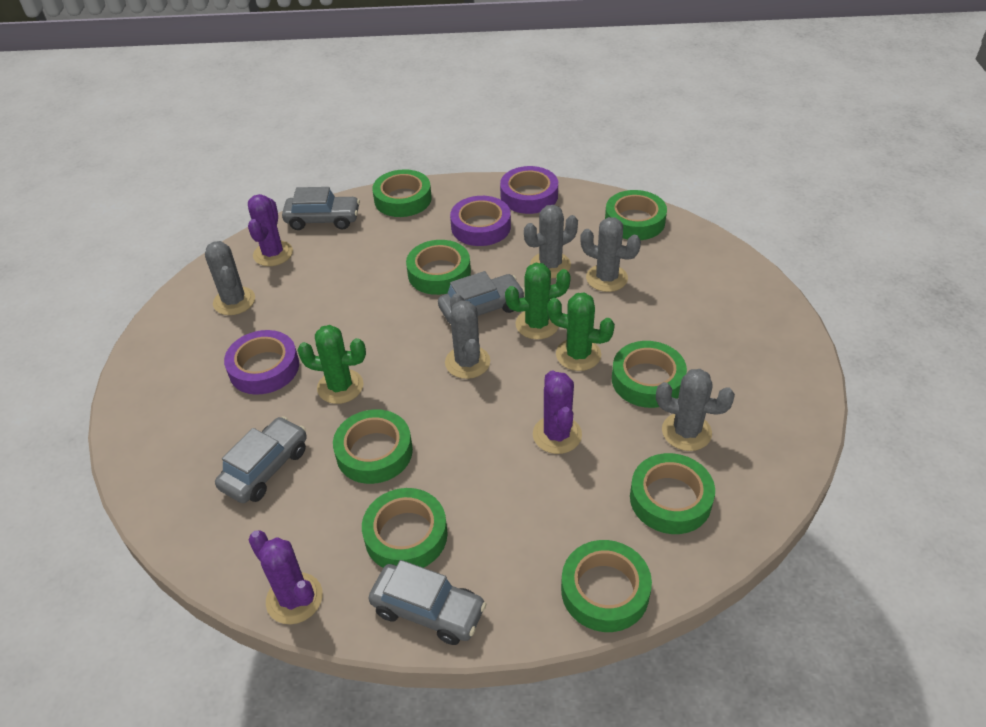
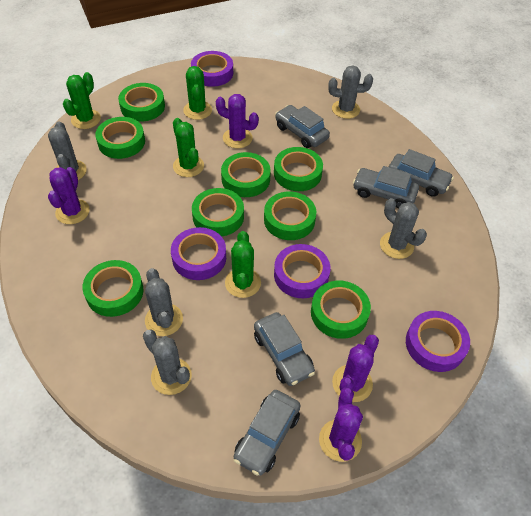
green cactus: [298,325,366,404] [505,263,571,339] [547,293,615,371] = 3 -> [63,72,101,129] [173,118,204,177] [183,66,212,120] [225,231,261,298] = 4
grey car: [215,416,307,503] [282,187,360,230] [368,560,486,645] [438,271,525,324] = 4 -> [234,390,301,476] [254,312,315,386] [275,105,330,148] [353,166,419,208] [389,149,454,197] = 5
purple cactus: [248,194,293,266] [249,530,323,624] [533,370,582,454] = 3 -> [48,167,89,224] [216,94,259,148] [319,387,363,462] [332,335,379,402] = 4
purple tape: [224,330,299,395] [450,196,511,246] [500,166,558,214] = 3 -> [171,227,226,280] [191,51,233,87] [274,244,330,298] [406,311,470,372] = 4

